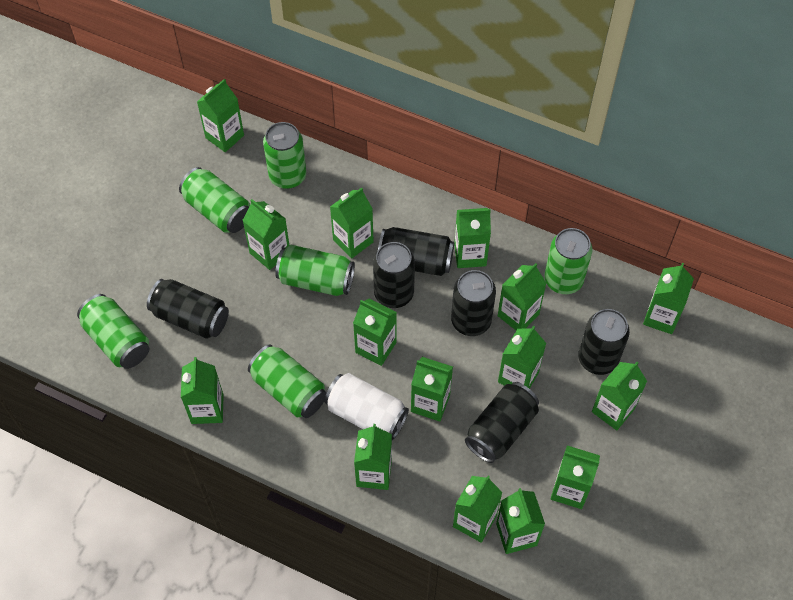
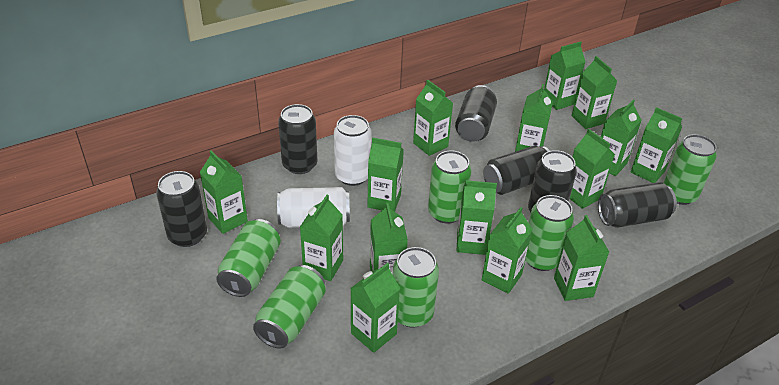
white can: [324,373,409,440] = 1 -> [277,187,350,228] [334,115,372,186] = 2

